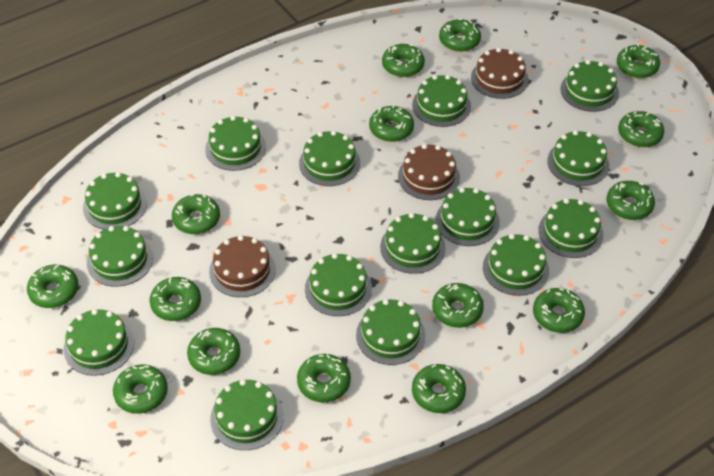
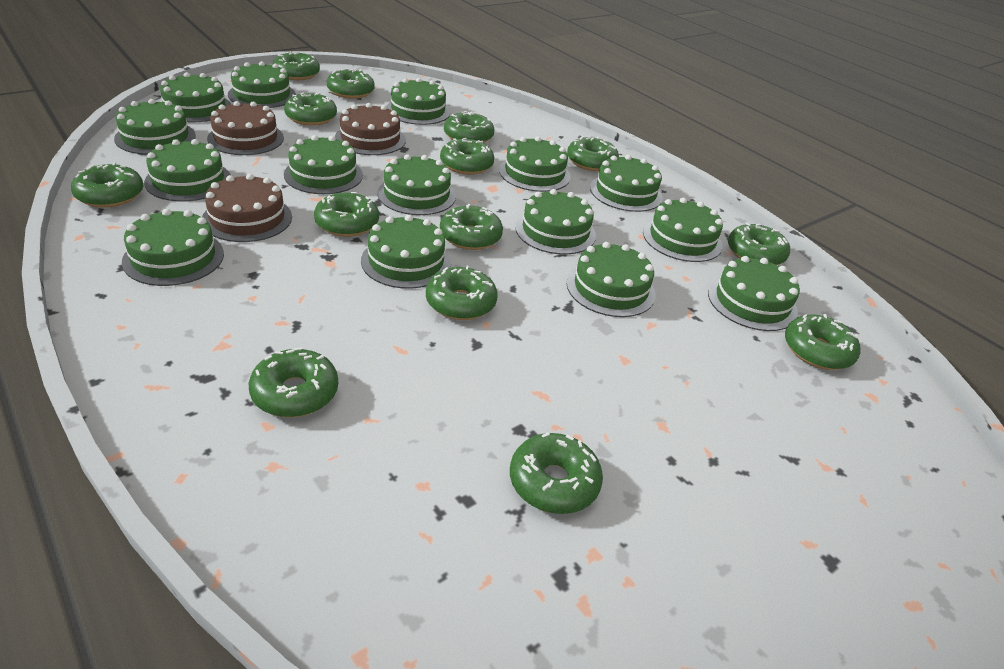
green donut: [27,264,79,308] [113,364,168,414] [150,277,201,321] [172,194,220,234] [187,328,240,375] [297,354,351,402] [369,105,414,142] [382,44,425,77] [412,364,466,413] [432,283,484,328] [439,19,481,52] [533,288,585,333] [606,181,655,220] [617,44,660,78] [618,111,664,147] = 15 -> [71,162,144,208] [249,347,338,417] [272,51,320,80] [284,93,337,126] [314,192,379,237] [327,68,375,99] [426,266,498,320] [440,138,494,175] [440,204,503,250] [444,111,494,143] [510,432,603,514] [567,136,619,171] [728,223,790,265] [785,314,861,370] = 14

